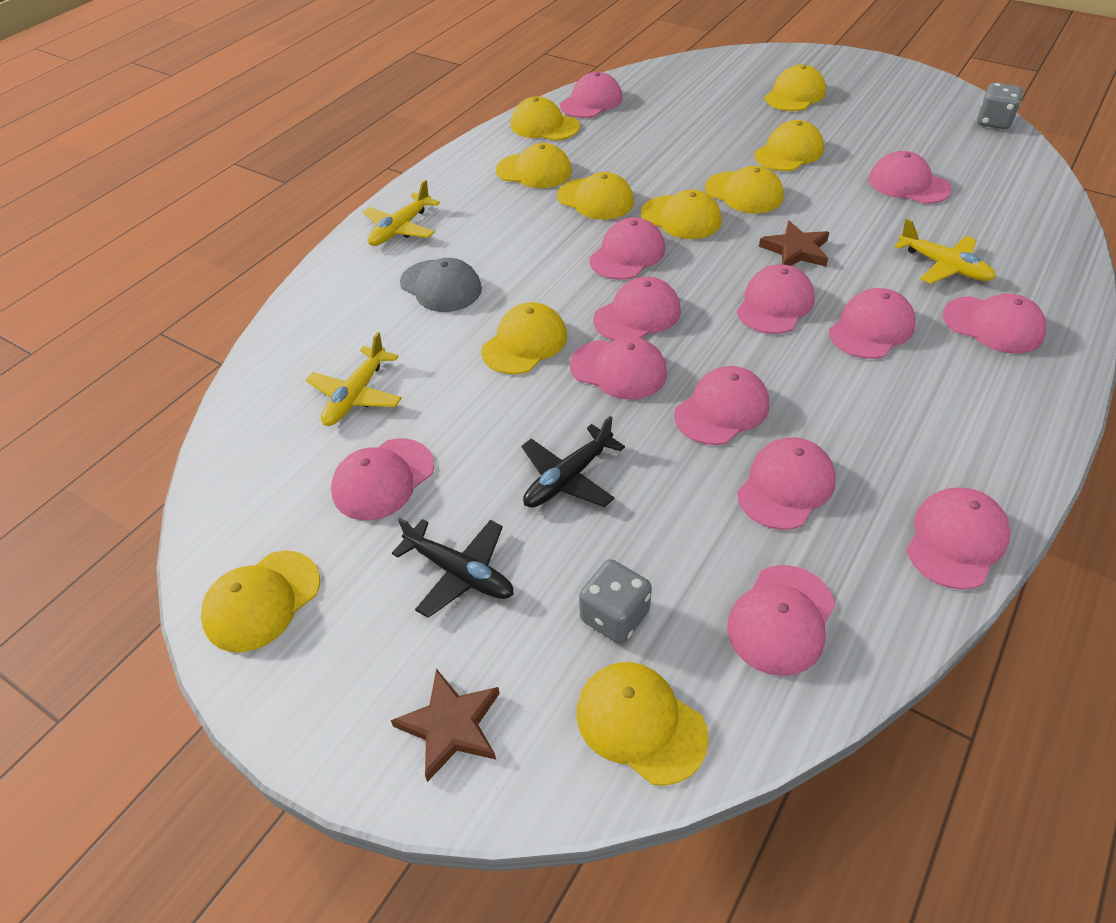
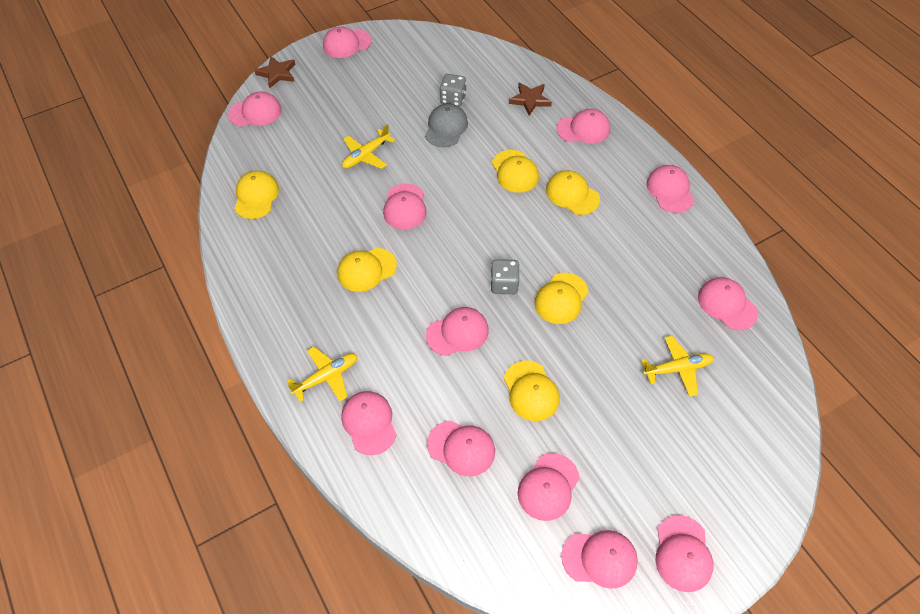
black plane: [392,518,514,618] [521,416,625,508] = 2 -> none = 0
pink cap: [331,439,434,521] [560,72,623,118] [570,337,667,399] [589,217,665,280] [594,277,681,341] [674,366,769,445] [727,565,836,676] [737,264,815,334] [737,437,836,530] [829,288,916,359] [869,151,952,204] [906,488,1010,590] [942,294,1047,354] = 13 -> [228,92,282,127] [323,27,372,58] [341,391,397,455] [383,183,427,230] [426,307,489,356] [427,420,495,476] [518,453,580,521] [556,109,610,143] [561,530,638,589] [647,165,694,213] [655,515,713,592] [698,277,758,330] = 12
yellow cap: [201,551,320,652] [481,302,567,374] [496,143,572,188] [511,96,580,141] [557,172,634,220] [577,662,709,786] [641,190,722,239] [705,166,784,214] [755,120,824,171] [765,65,826,111] = 10 -> [234,170,279,219] [338,248,397,292] [492,150,539,192] [504,360,560,421] [534,273,589,324] [546,170,600,215] = 6

